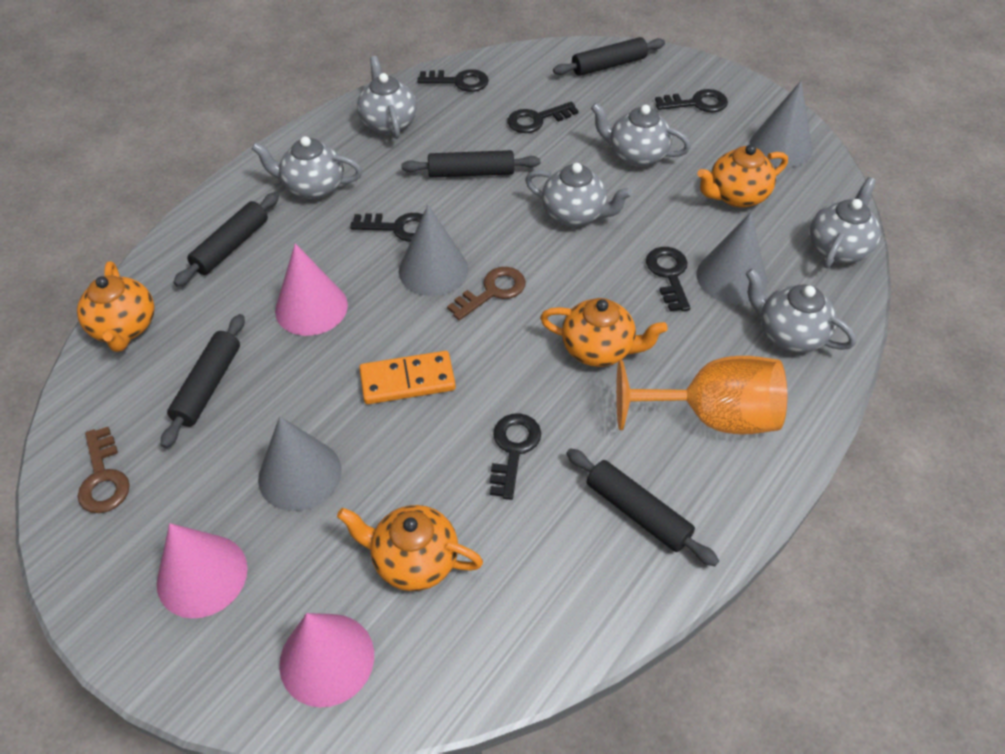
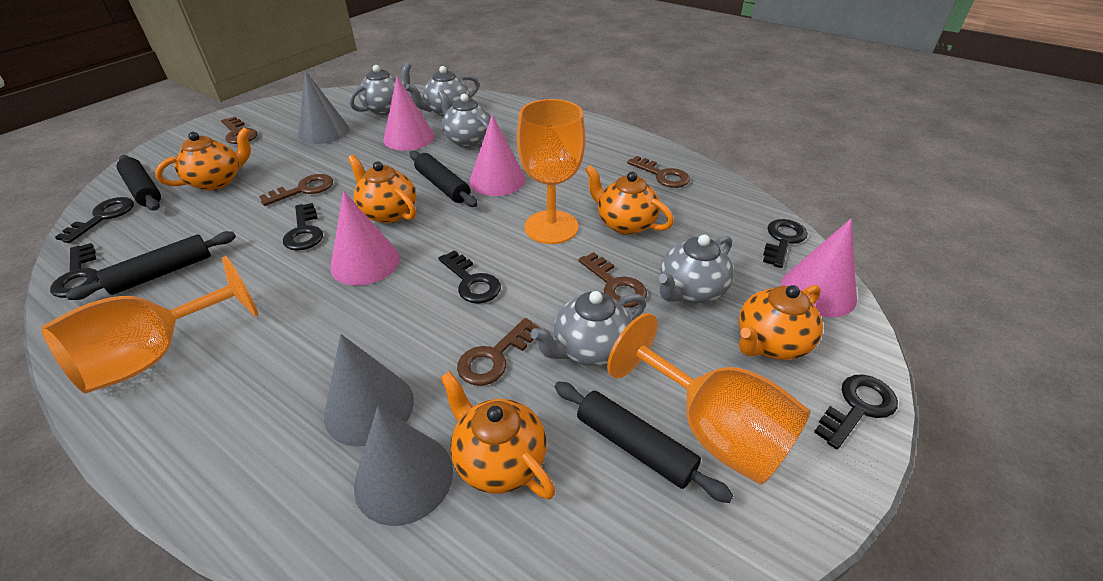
black rolling pin: [161,314,245,448] [173,192,279,287] [401,150,540,178] [553,37,665,76] [566,448,719,566] = 5 -> [66,231,236,300] [117,155,161,211] [410,150,478,207] [555,381,734,503] = 4
brown key: [78,427,130,513] [447,267,526,320] = 2 -> [221,117,258,144] [259,174,333,206] [457,318,540,386] [578,252,647,308] [627,156,690,188] = 5
grey cone: [258,416,342,511] [399,205,468,296] [696,213,767,304] [750,81,812,168] = 4 -> [298,71,349,144] [324,334,414,447] [354,407,453,526] = 3
grey teapot: [252,136,362,199] [357,56,417,139] [525,163,632,226] [591,103,691,167] [745,268,856,353] [810,177,881,268] = 6 -> [349,62,411,115] [405,66,479,117] [438,90,491,148] [531,291,646,366] [658,235,734,304] = 5
orange domino: [359,351,456,404] = 1 -> none = 0
orange goblet: [616,356,787,434] = 1 -> [41,256,258,394] [517,99,586,244] [607,313,811,485] = 3
orange teapot: [77,261,154,352] [337,505,483,591] [540,298,668,367] [698,144,788,208] = 4 -> [155,127,251,191] [348,155,416,223] [440,371,555,499] [585,165,674,235] [739,285,823,360] = 5
pink cone: [157,523,248,618] [275,243,348,336] [279,613,374,707] = 3 -> [330,191,400,285] [384,76,435,151] [469,114,526,196] [781,218,857,317] = 4

